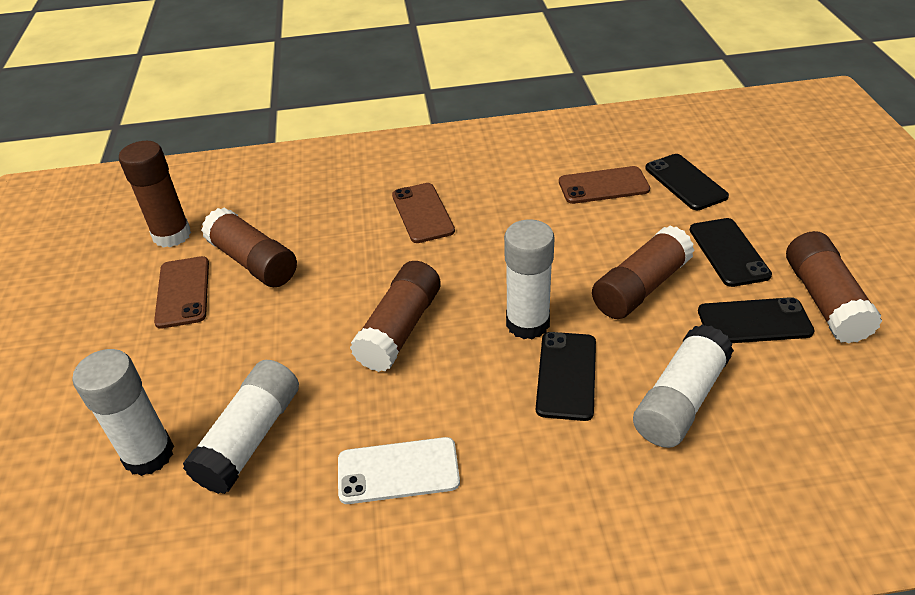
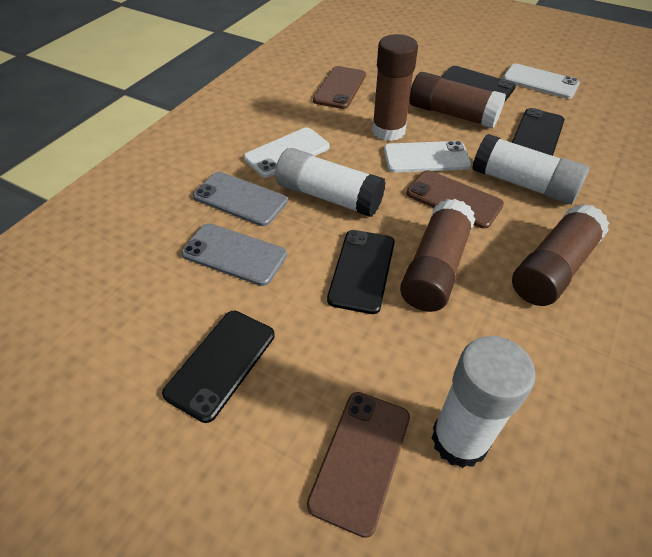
brown glue stick: [119,141,191,247] [201,208,297,287] [350,261,441,372] [592,226,695,319] [786,231,882,344] = 5 -> [372,34,418,141] [400,199,475,312] [409,72,506,128] [512,204,609,306] = 4
grey phone: none = 0 -> [181,223,287,286] [193,172,288,226] = 2
white glue stick: [72,349,174,476] [183,360,299,494] [504,219,555,339] [633,324,734,448] = 4 -> [275,148,386,217] [432,336,536,468] [472,134,589,204] = 3
white phone: [338,437,460,504] = 1 -> [244,127,330,178] [384,141,471,173] [503,63,580,99] = 3

